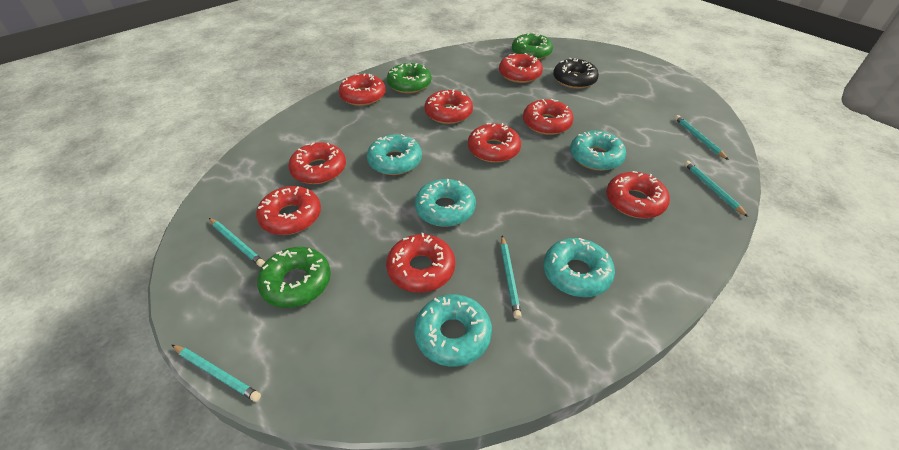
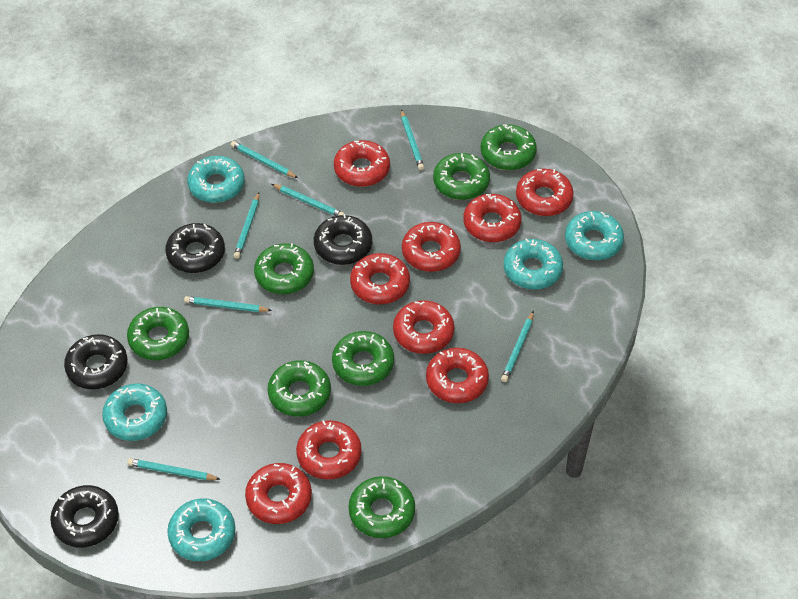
black donut: [553,58,599,89] = 1 -> [50,485,119,547] [64,334,128,389] [165,223,225,273] [314,214,372,265] = 4
green donut: [257,247,331,308] [387,63,432,94] [512,32,553,60] = 3 -> [127,307,189,360] [254,243,314,294] [267,360,331,417] [332,331,394,386] [348,476,415,538] [433,153,490,200] [481,124,537,170] = 7
turquoise pencil: [172,345,261,402] [209,218,265,267] [501,236,522,319] [674,115,729,160] [684,161,748,217] = 5 -> [127,458,220,480] [184,296,272,312] [231,141,298,178] [234,192,259,259] [272,184,344,216] [401,110,424,170] [501,311,534,382] = 7

